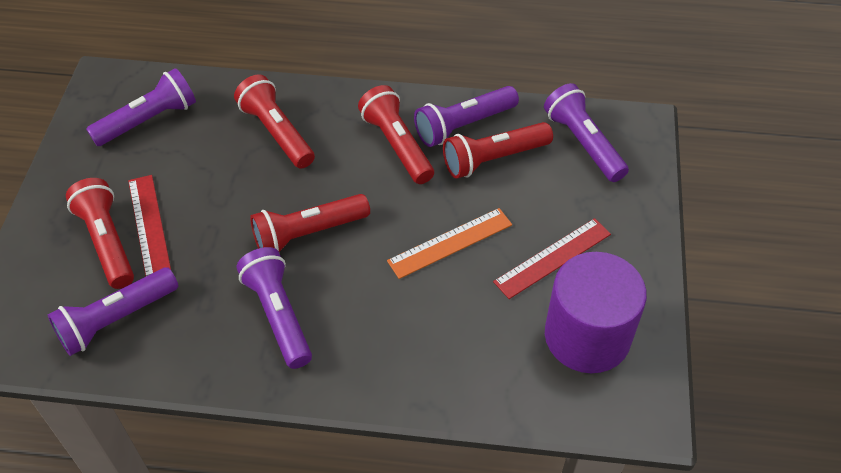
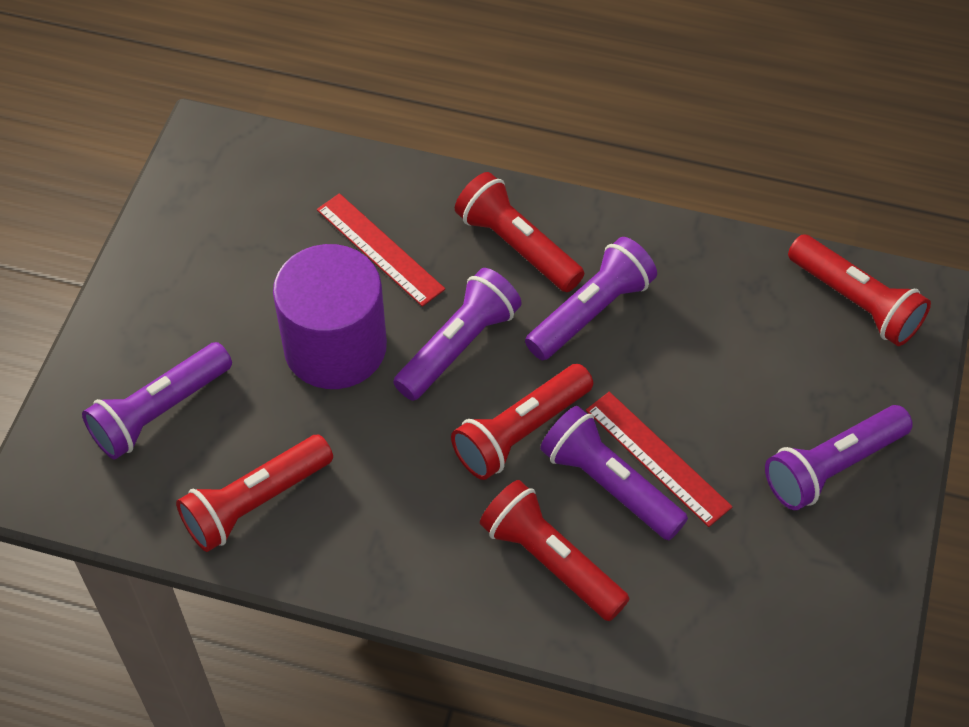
orange ruler: [387,208,512,279] = 1 -> none = 0

